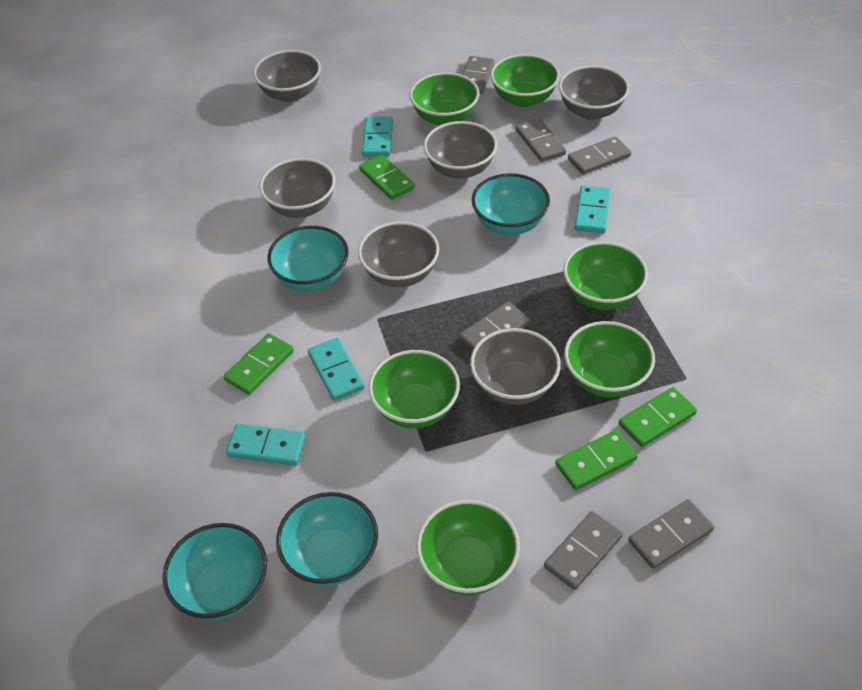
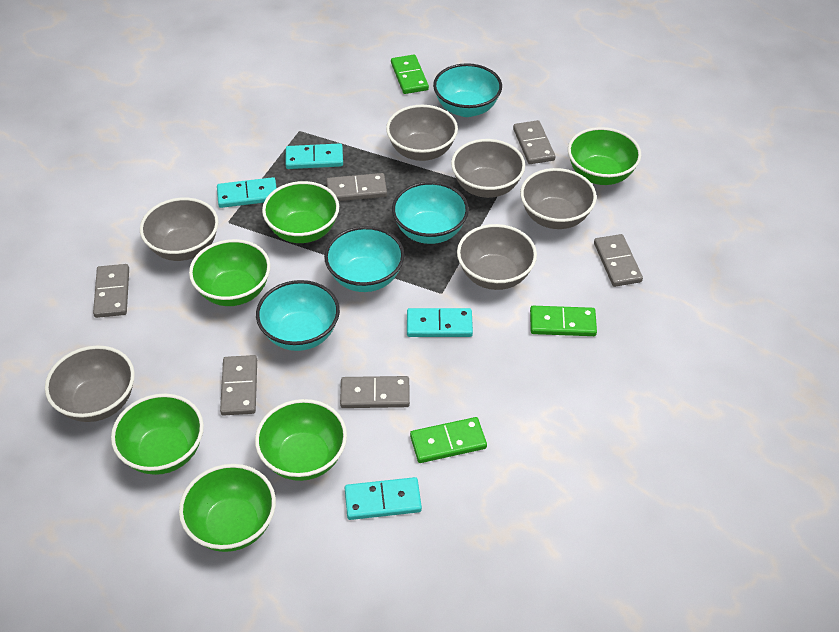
green domino: [224,333,294,395] [359,154,415,200] [555,430,638,490] [619,387,697,447] = 4 -> [391,54,429,94] [410,417,487,463] [530,306,597,336] = 3

